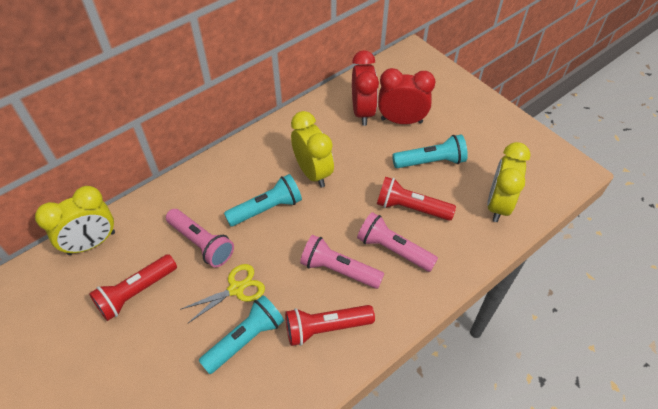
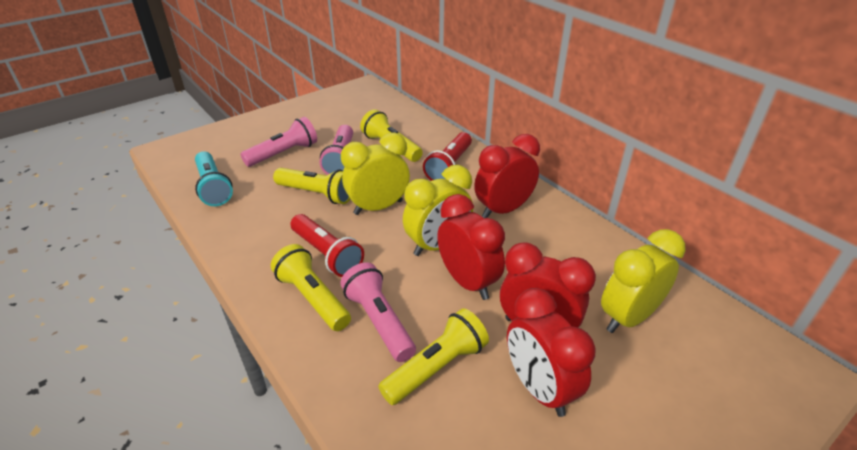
red clock: [352,50,379,126] [378,68,436,124] = 2 -> [437,194,505,300] [474,134,540,218] [500,242,596,328] [507,288,596,417] = 4
red flashlight: [89,254,177,321] [285,305,375,346] [377,177,456,221] = 3 -> [291,214,364,277] [423,132,472,181] = 2
turquoise flashlight: [199,295,284,374] [224,174,302,226] [392,135,468,168] = 3 -> [195,151,233,206] = 1
yellow flashlight: none = 0 -> [271,244,351,331] [273,168,350,204] [360,109,423,162] [378,308,489,405] = 4
yellow scissors: [181,264,265,323] = 1 -> none = 0

